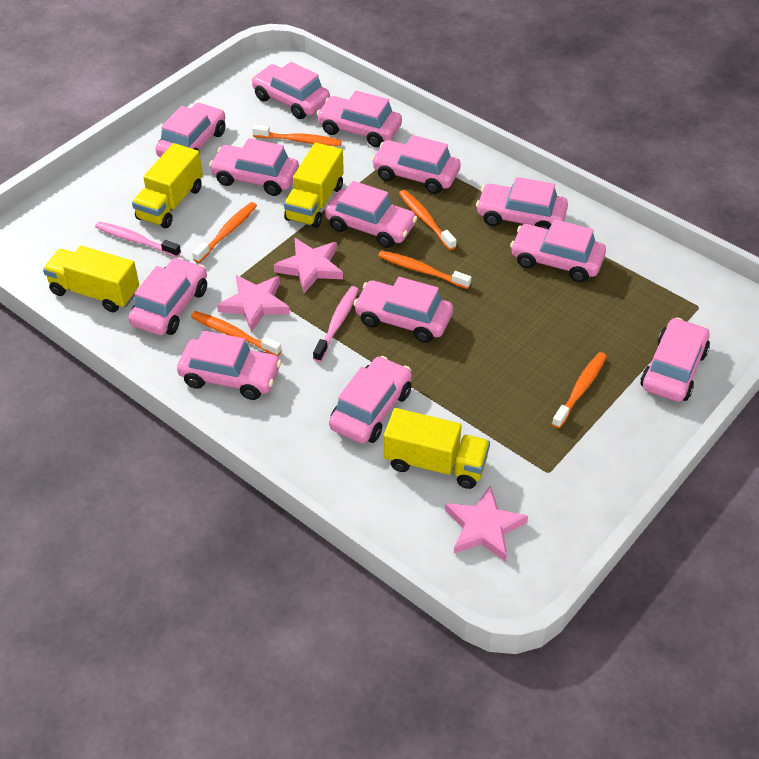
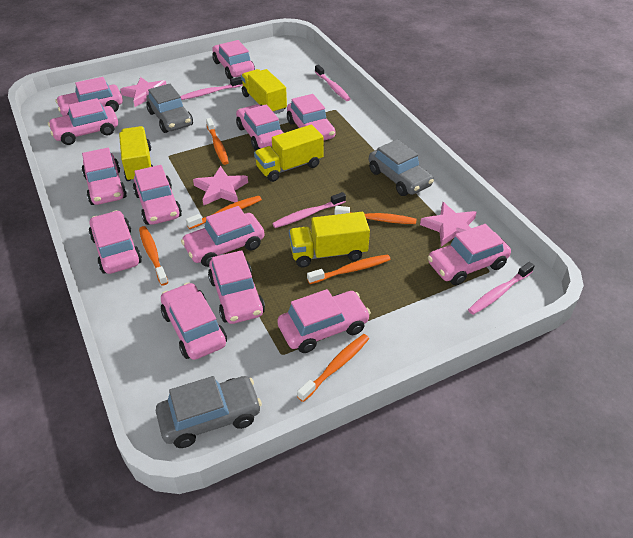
grey car: none = 0 -> [146,84,193,133] [156,376,262,448] [369,139,434,196] = 3
pink toothbrush: [95,222,181,257] [313,286,359,362] = 2 -> [181,77,243,100] [272,192,346,228] [315,65,350,101] [468,262,534,315] = 4

